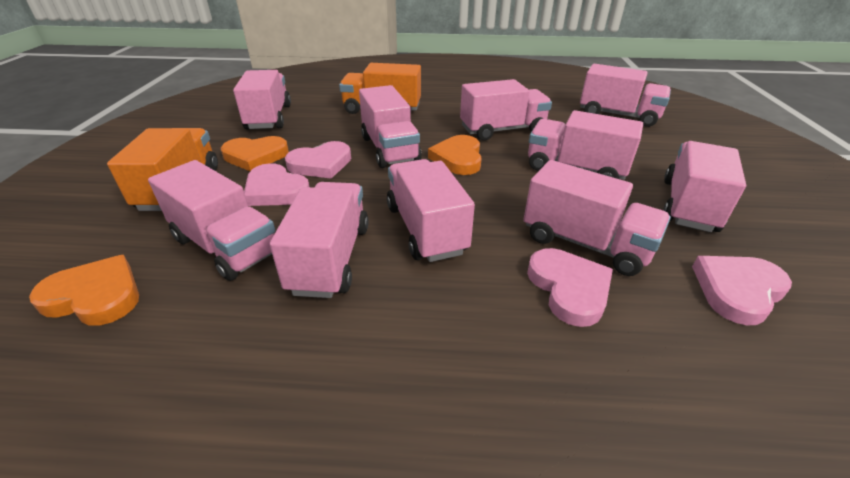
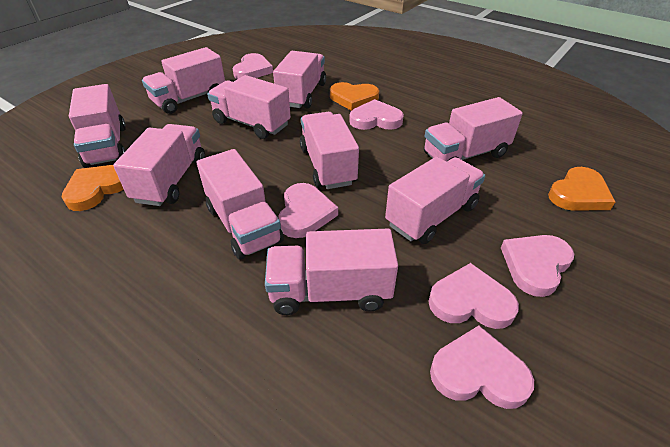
orange truck: [107,128,218,211] [339,63,421,114] = 2 -> none = 0
pink heart: [244,163,309,206] [285,141,351,179] [527,248,613,327] [692,256,792,326] = 4 -> [233,53,273,79] [278,183,338,238] [349,99,404,130] [428,263,519,329] [430,326,534,409] [501,235,574,297] = 6

